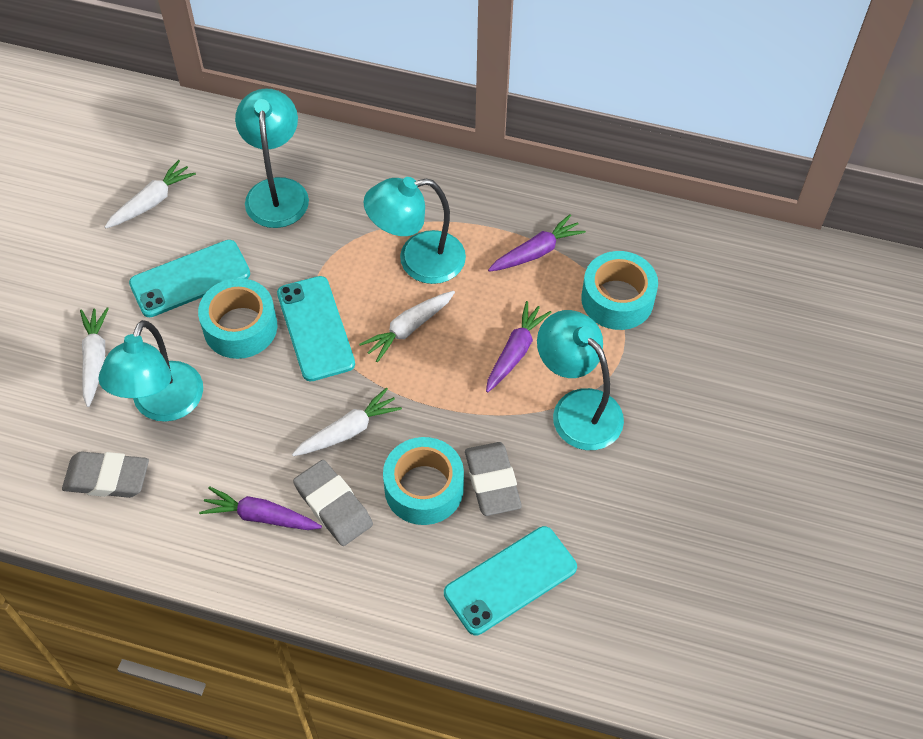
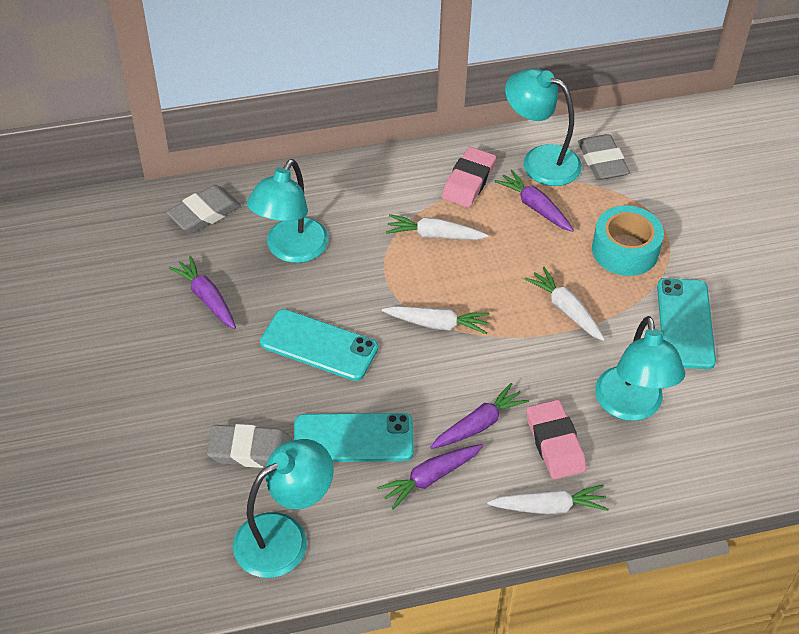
pink eraser: none = 0 -> [442,147,496,207] [526,400,586,479] = 2
purple carrot: [199,486,322,530] [486,301,552,392] [488,214,586,272] = 3 -> [169,256,236,329] [377,444,483,510] [430,383,529,449] [495,169,574,232] = 4
turquoise tape: [198,278,277,359] [383,437,464,525] [581,251,658,330] = 3 -> [592,206,664,276] = 1

